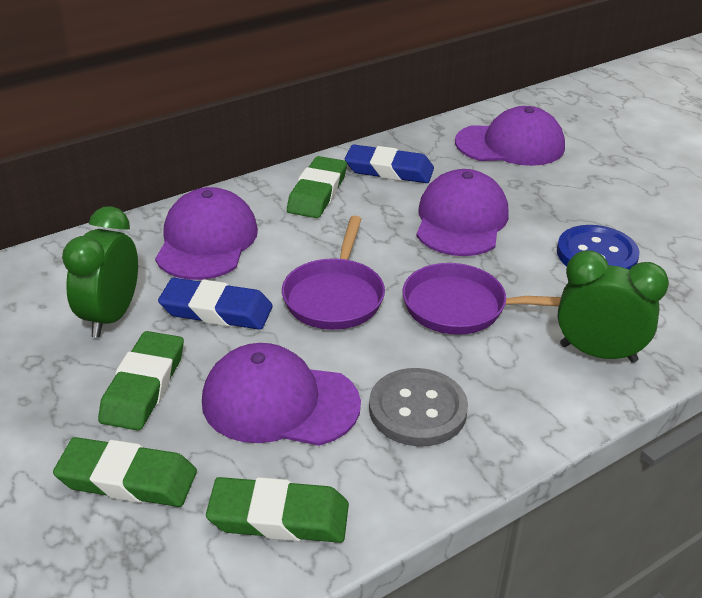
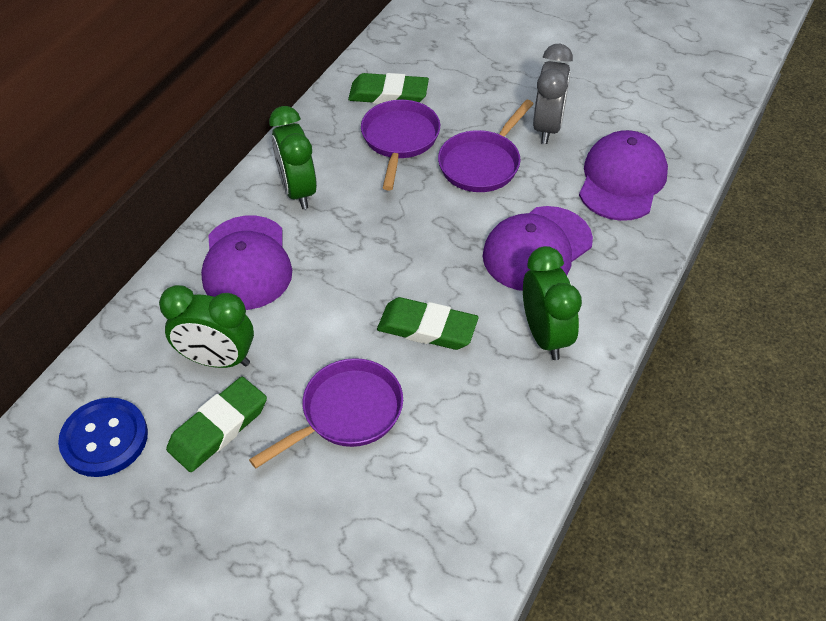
blue eraser: [158,278,273,330] [345,144,434,183] = 2 -> none = 0
green clock: [62,206,138,338] [557,250,669,363] = 2 -> [159,285,254,368] [269,106,317,209] [523,246,582,360] = 3
green eraser: [53,437,197,507] [98,331,184,431] [206,477,349,543] [287,156,347,218] = 4 -> [166,377,267,472] [348,73,429,104] [377,297,479,350] = 3
grey button: [369,368,468,447] = 1 -> none = 0
grey clock: none = 0 -> [533,44,573,144] = 1
purple cap: [155,187,258,280] [202,343,361,446] [416,169,509,256] [455,106,565,166] = 4 -> [201,216,292,310] [483,206,593,291] [579,130,668,221] = 3
purple pan: [282,216,385,330] [402,263,561,335] = 2 -> [249,358,403,469] [361,100,440,191] [438,100,534,192] = 3

